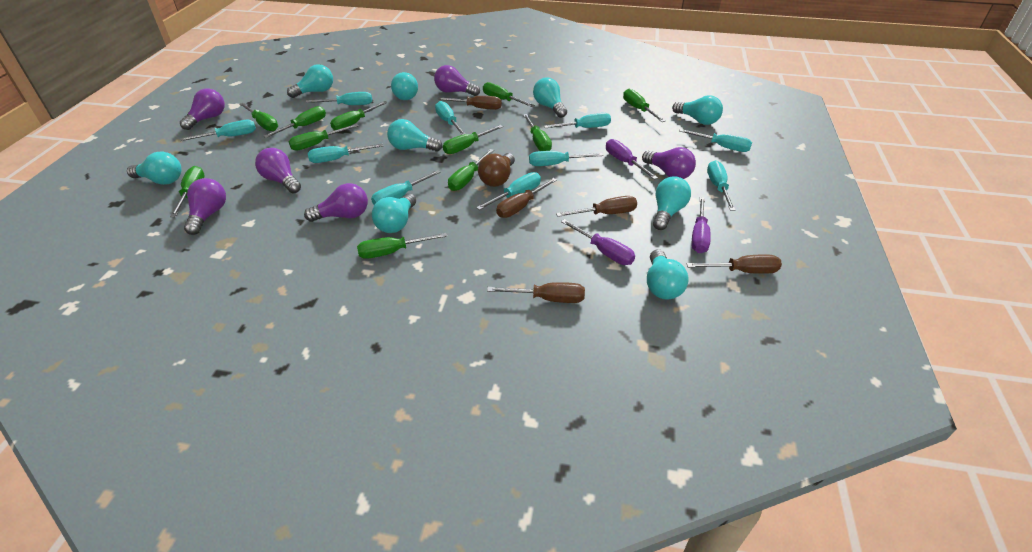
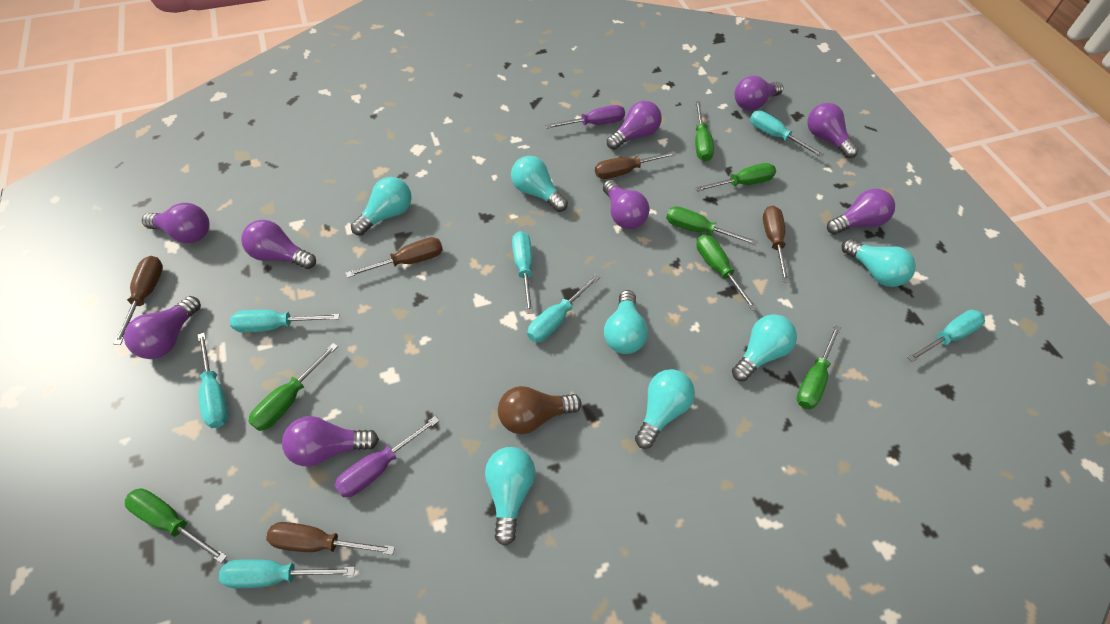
green screwdriver: [170,166,205,217] [239,103,278,131] [263,106,326,138] [289,124,359,151] [330,101,388,130] [357,233,447,259] [443,125,503,154] [448,149,494,191] [483,82,535,107] [523,114,552,151] [623,89,665,122] = 11 -> [125,488,227,563] [248,343,338,431] [666,206,758,245] [695,101,714,161] [695,163,776,192] [696,235,758,311] [797,325,841,410] = 7
purple light bulb: [180,88,225,130] [184,178,226,235] [255,148,301,193] [304,183,368,222] [434,65,480,96] [642,147,696,179] = 6 -> [124,296,201,359] [142,203,210,243] [241,220,316,269] [282,416,379,466] [603,180,650,229] [607,101,662,150] [735,76,784,111] [807,103,858,158] [827,188,895,235] = 9
purple screwdriver: [561,219,635,265] [606,139,658,180] [691,197,711,254] = 3 -> [334,416,440,497] [545,105,625,129] = 2
turquoise light bulb: [127,152,181,185] [287,64,333,98] [372,193,416,233] [387,119,442,152] [391,72,418,100] [533,78,567,118] [647,249,689,300] [653,176,691,230] [672,95,723,125] = 9 -> [351,177,412,236] [485,447,535,546] [511,156,568,212] [604,290,648,354] [635,369,695,449] [732,314,797,382] [841,239,916,287] = 7
turquoise screwdriver: [180,120,256,141] [306,92,372,105] [308,143,383,163] [371,170,441,205] [435,101,466,135] [476,172,541,210] [529,151,603,166] [544,113,611,128] [679,129,752,152] [707,160,735,211] = 10 -> [198,333,228,428] [219,559,355,588] [230,310,340,333] [512,231,533,314] [527,274,600,342] [750,111,824,157] [907,310,985,362] = 7

